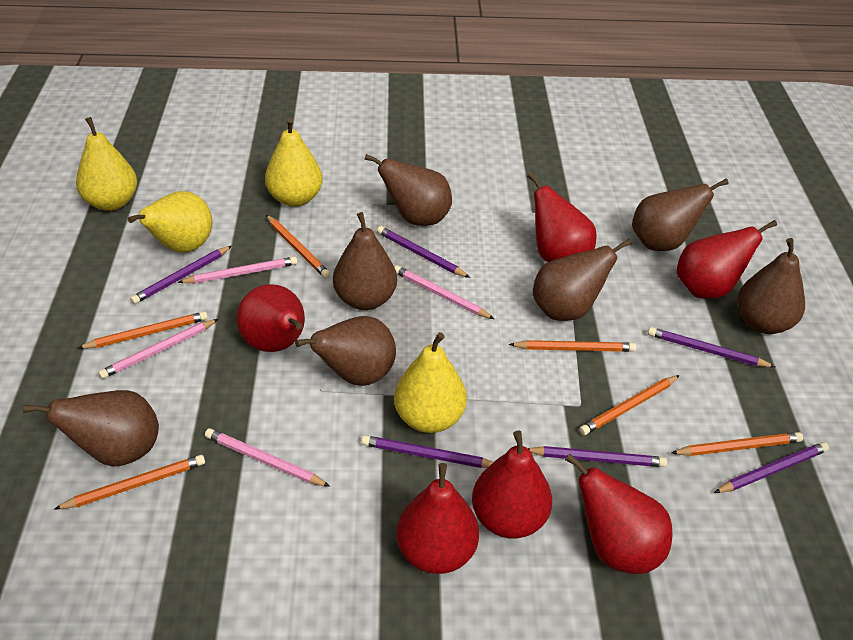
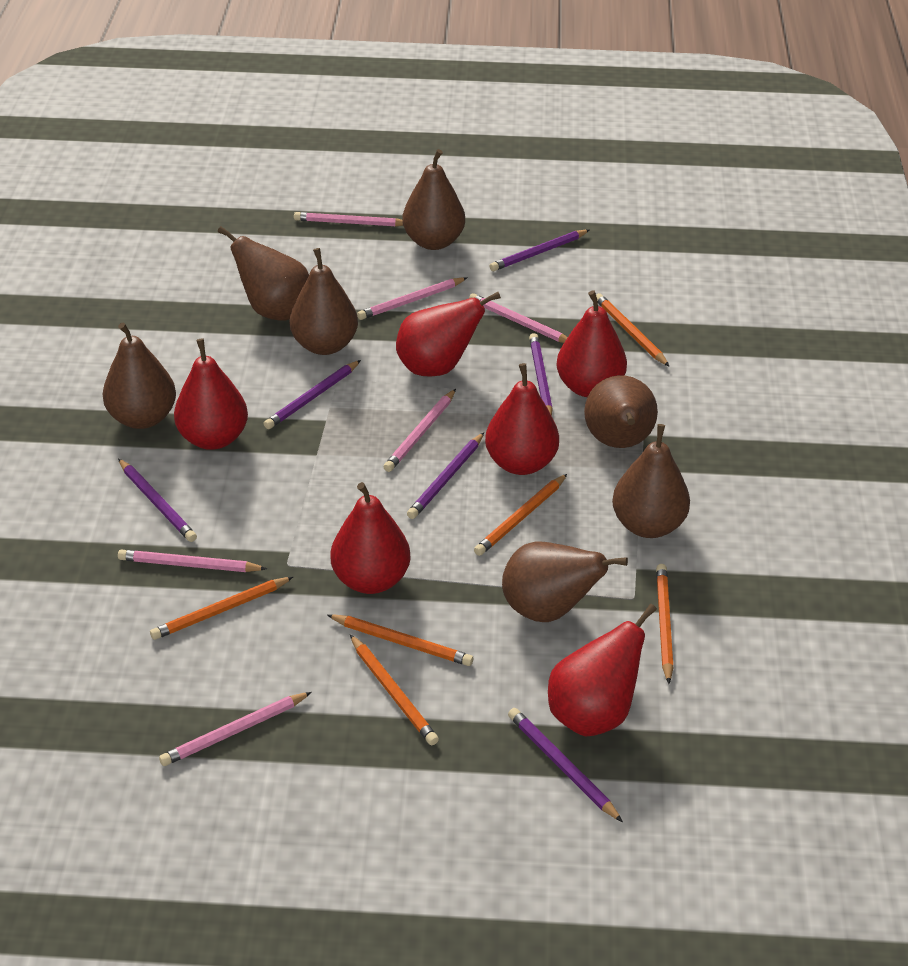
pink pencil: [98,319,218,379] [178,256,298,283] [205,428,330,487] [394,265,494,319] = 4 -> [118,550,267,572] [159,692,312,766] [294,212,403,227] [357,277,467,320] [384,389,456,472] [469,293,568,343] = 6
yellow pear: [76,117,137,211] [128,191,212,253] [265,118,323,207] [394,332,467,433] = 4 -> none = 0

